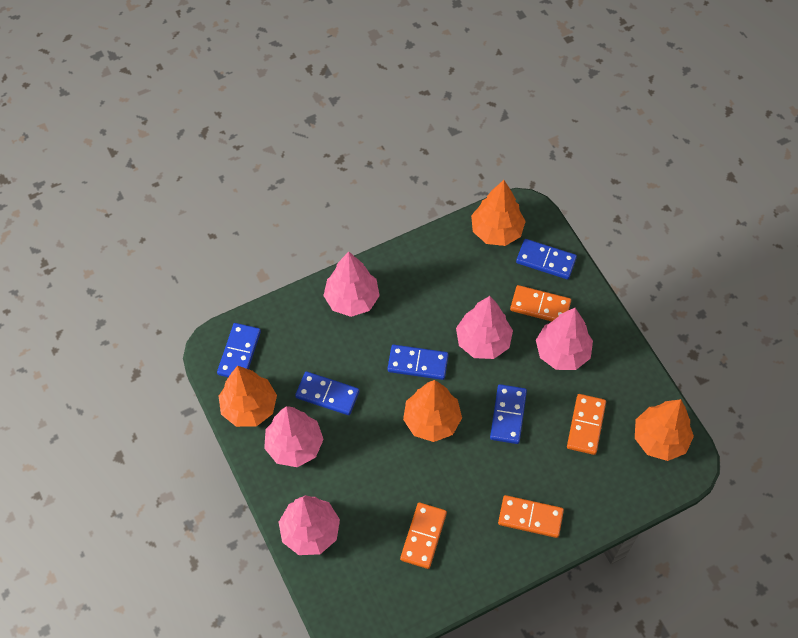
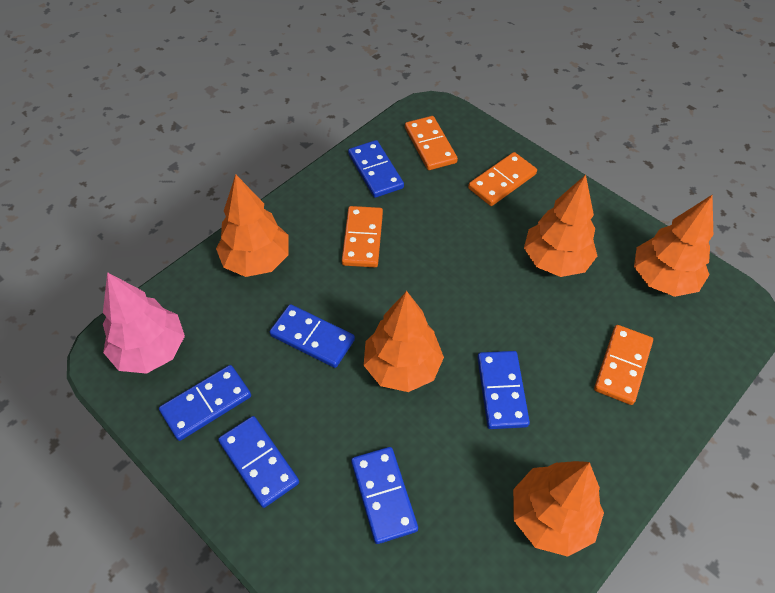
blue domino: [217,323,261,377] [295,371,359,415] [387,345,449,380] [490,384,527,444] [516,239,577,279] = 5 -> [159,365,251,441] [218,416,299,508] [270,304,355,368] [348,140,404,198] [351,447,418,544] [477,351,530,429] = 6
orange tree: [219,366,277,427] [403,380,462,442] [471,180,526,246] [635,399,694,461] = 4 -> [216,174,289,277] [364,291,444,392] [513,461,604,557] [524,175,597,277] [634,195,713,297] = 5
pink tree: [264,406,324,467] [279,495,340,555] [323,252,380,317] [456,296,513,359] [536,308,593,370] = 5 -> [103,272,185,374] = 1

